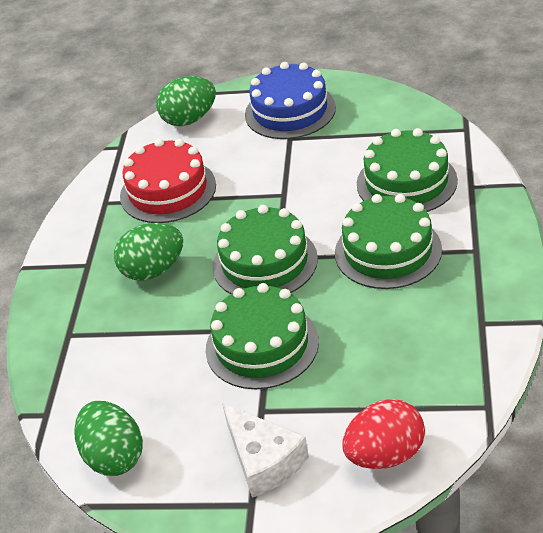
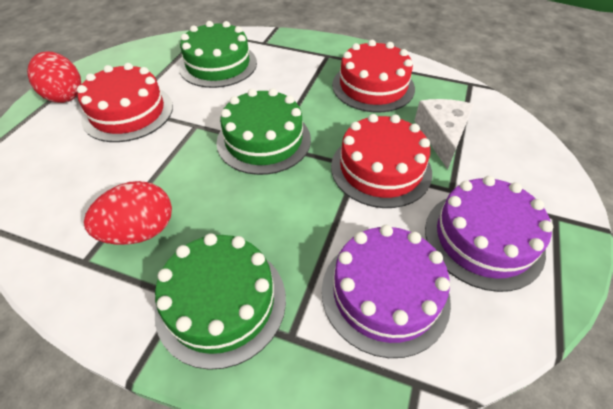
blue cake: [245,62,336,139] = 1 -> none = 0
green cake: [206,283,319,389] [213,205,318,294] [335,194,442,289] [357,128,458,212] = 4 -> [155,233,286,370] [179,21,257,88] [216,88,311,175] = 3
green egg: [74,401,143,476] [114,223,183,280] [156,76,216,126] = 3 -> none = 0
purple cake: none = 0 -> [322,225,451,358] [425,176,553,292] = 2
red cake: [120,139,216,223] = 1 -> [77,63,173,142] [331,114,432,208] [332,40,415,112] = 3
red egg: [343,399,425,469] = 1 -> [27,51,81,103] [84,181,172,245] = 2

